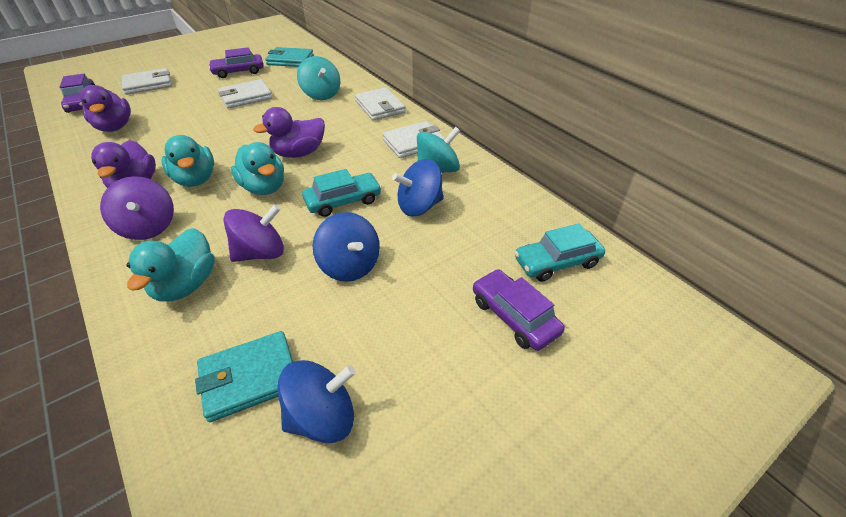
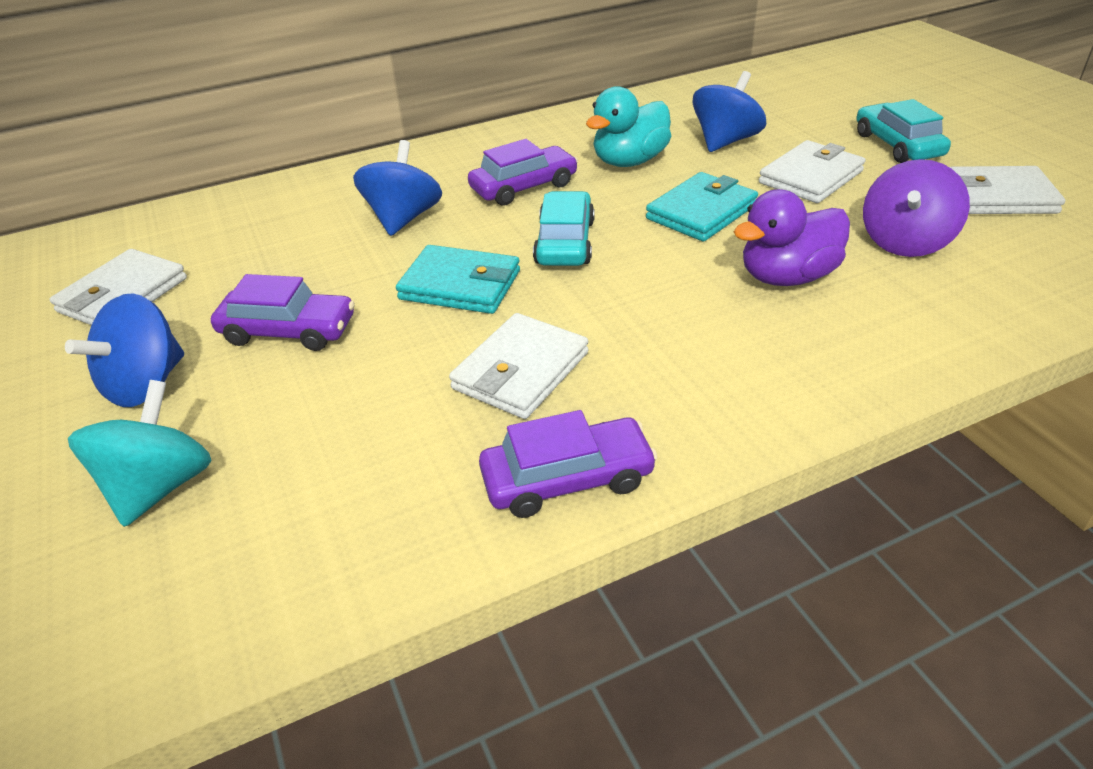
purple duck: [80,85,131,132] [91,140,156,188] [253,107,325,158] = 3 -> [734,189,850,286] = 1
purple spinning top: [100,176,174,240] [223,204,284,262] = 2 -> [863,159,970,257] = 1
turquoise duck: [127,228,215,301] [161,135,214,187] [231,142,284,195] = 3 -> [586,86,671,167] = 1
turquoise spinning top: [297,56,340,100] [417,127,460,173] = 2 -> [68,380,212,527] = 1

